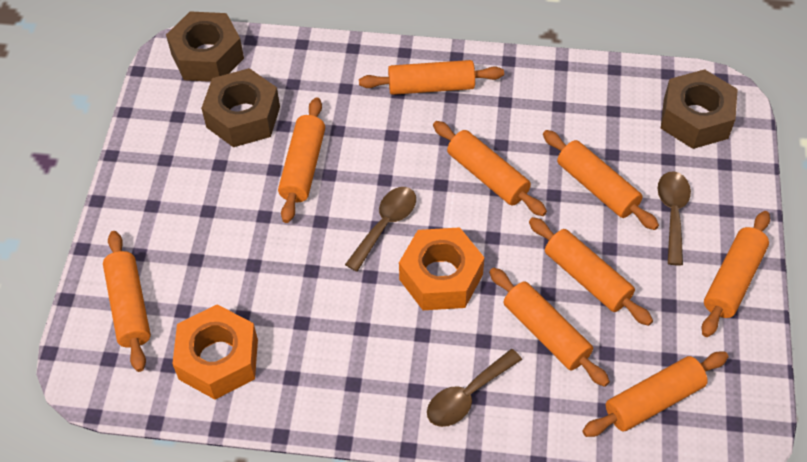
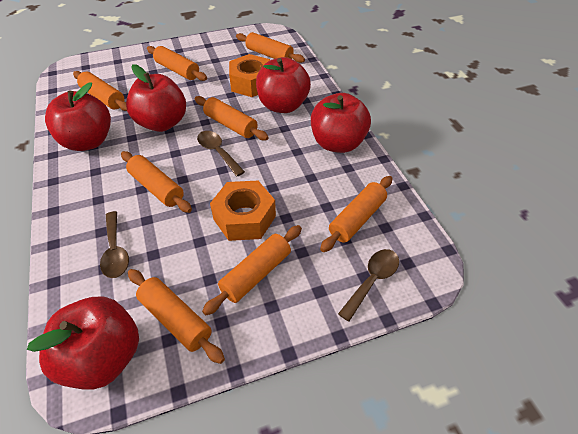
brown nut: [166,11,244,82] [201,68,280,147] [661,69,738,149] = 3 -> none = 0
orange rolling pin: [103,231,151,372] [278,97,325,223] [359,60,504,95] [433,121,547,216] [489,268,610,387] [529,217,653,326] [543,130,659,230] [582,352,728,437] [702,211,770,337] = 9 -> [73,71,127,111] [121,151,192,213] [128,269,225,364] [147,46,207,81] [195,96,269,140] [202,225,302,315] [236,32,305,63] [320,176,392,252] = 8
red apple: none = 0 -> [27,297,139,390] [45,82,111,151] [126,64,186,132] [256,57,311,113] [311,93,371,153] = 5

